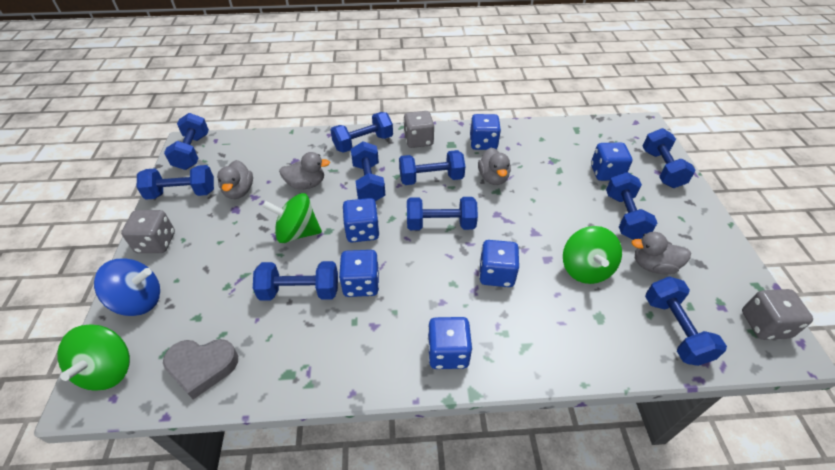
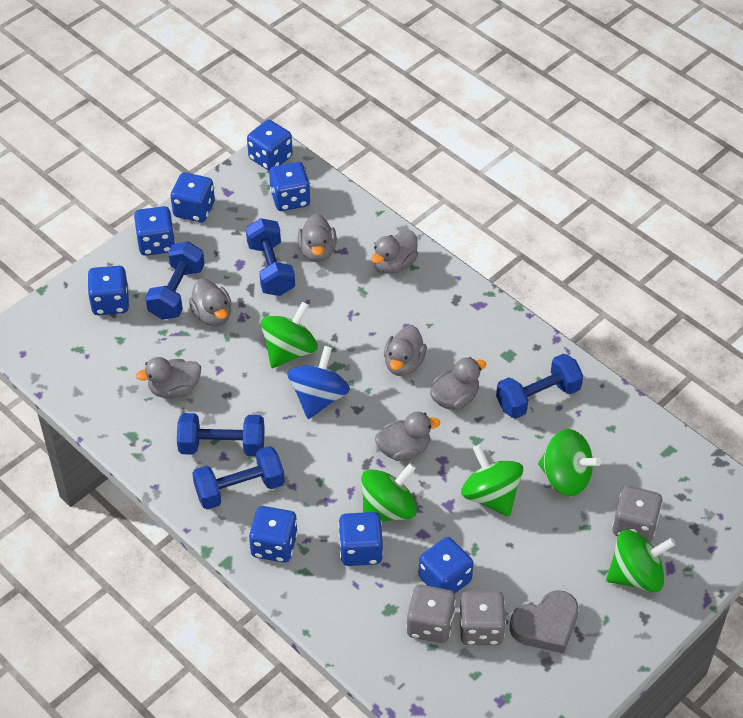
blue dice: [339,250,379,297] [343,198,380,243] [428,317,472,369] [470,114,501,150] [479,240,519,287] [591,143,632,181] = 6 -> [88,266,129,315] [134,206,176,256] [171,172,215,222] [247,120,293,171] [249,506,298,563] [269,162,311,211] [338,512,383,566] [418,537,473,593] = 8
blue dumbbell: [137,165,214,200] [164,113,209,170] [253,261,338,301] [331,112,393,153] [351,141,385,201] [399,150,465,185] [407,197,478,230] [606,172,657,240] [642,128,696,188] [645,276,727,366] = 10 -> [145,241,205,320] [177,413,265,456] [192,446,285,510] [246,218,295,296] [496,354,583,419] = 5
green spinning top: [57,324,130,391] [262,193,322,243] [563,226,622,284] = 3 -> [261,302,318,368] [361,463,417,522] [461,445,523,517] [538,429,601,496] [606,530,676,592] = 5
grey duck: [217,160,253,199] [279,152,330,189] [478,148,511,185] [631,232,691,274] = 4 -> [136,357,201,398] [189,279,232,327] [297,214,337,262] [371,230,418,274] [375,412,440,461] [384,325,427,376] [430,357,486,410] = 7

